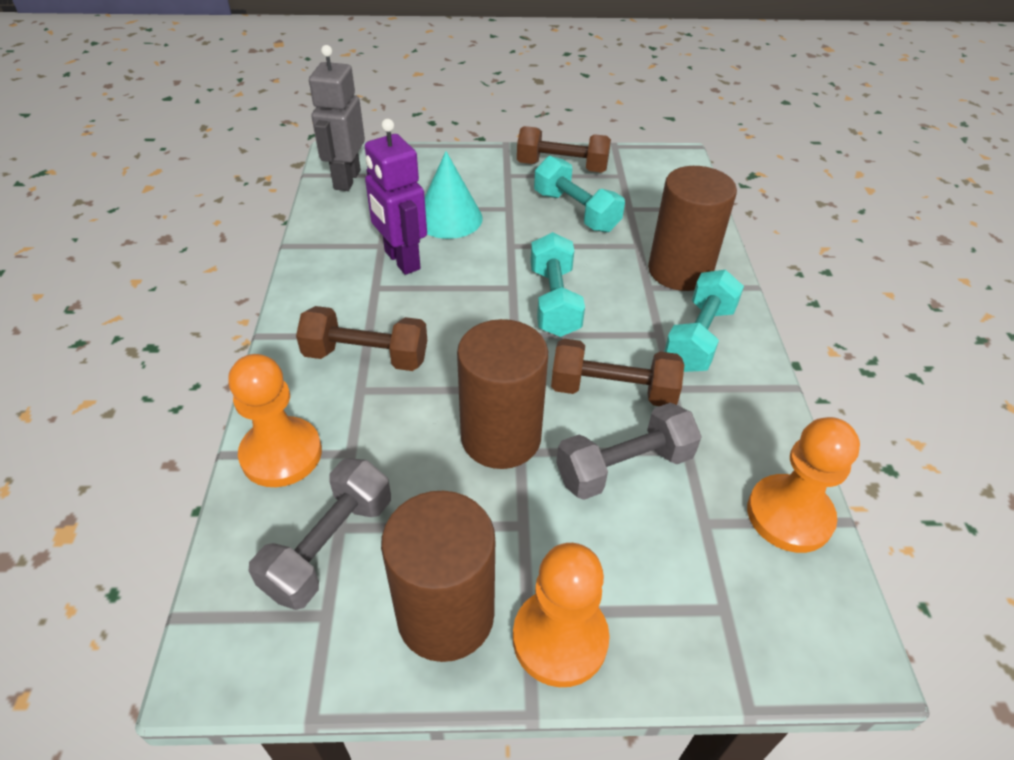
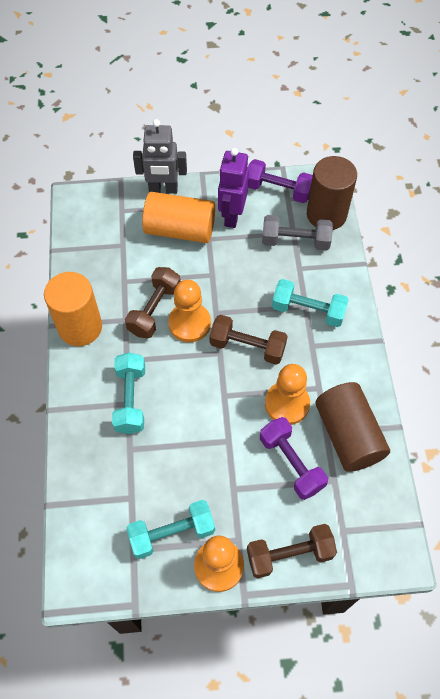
brown cylinder: [381,491,495,662] [457,319,548,469] [648,166,737,291] = 3 -> [307,156,357,230] [315,382,390,472] = 2
grey dumbbell: [249,458,391,610] [556,403,702,500] = 2 -> [262,215,333,251] = 1
orange cylinder: none = 0 -> [44,272,102,346] [142,192,215,243] = 2
purple dumbbell: none = 0 -> [248,159,313,203] [260,417,328,500] = 2
turquoise cone: [425,151,483,239] = 1 -> none = 0

